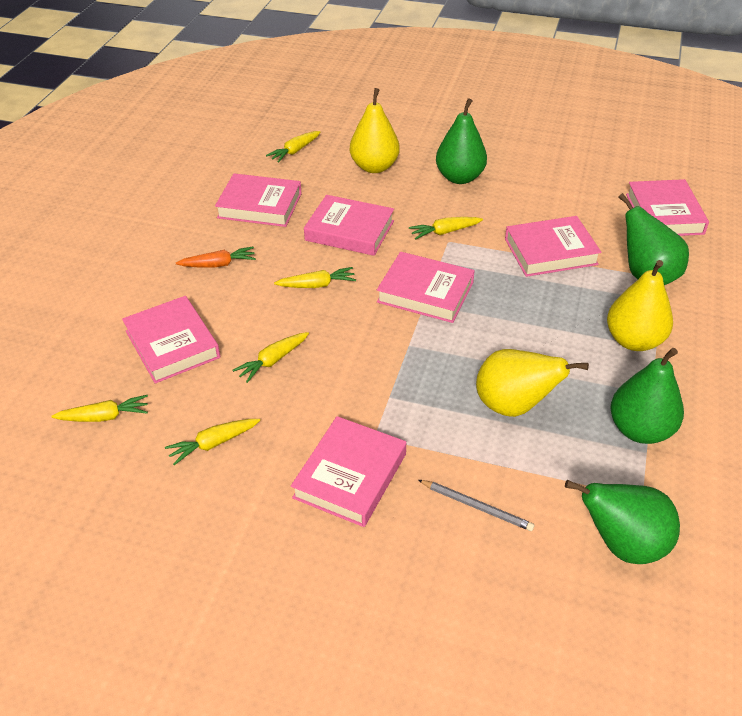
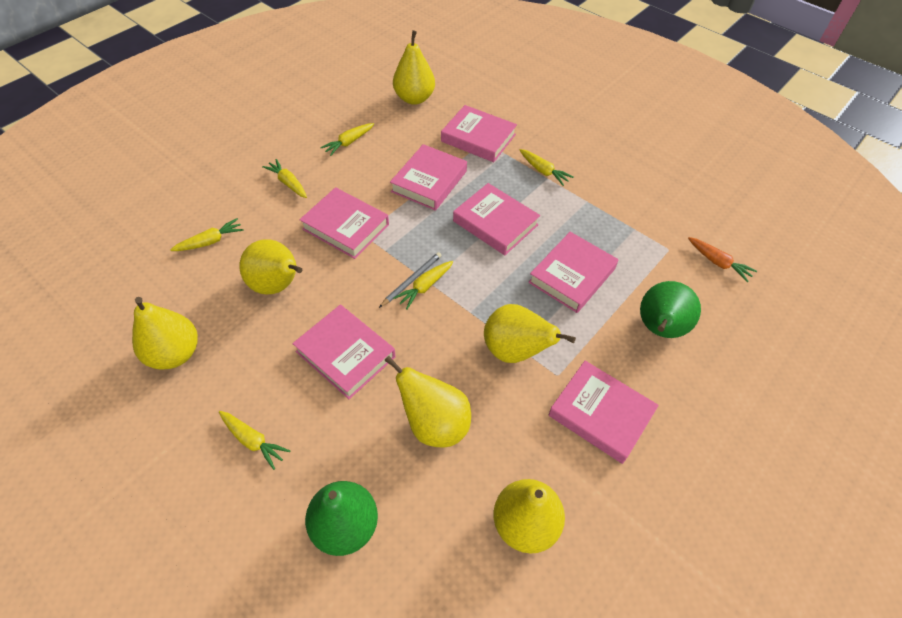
green pear: [436,98,487,184] [565,480,680,564] [610,348,684,444] [618,193,689,285] = 4 -> [305,481,378,556] [640,281,701,338] = 2
yellow pear: [350,88,400,173] [476,349,589,417] [607,260,673,351] = 3 -> [132,297,198,370] [239,240,302,294] [384,356,471,447] [393,30,435,105] [484,304,576,363] [494,479,565,554] = 6

